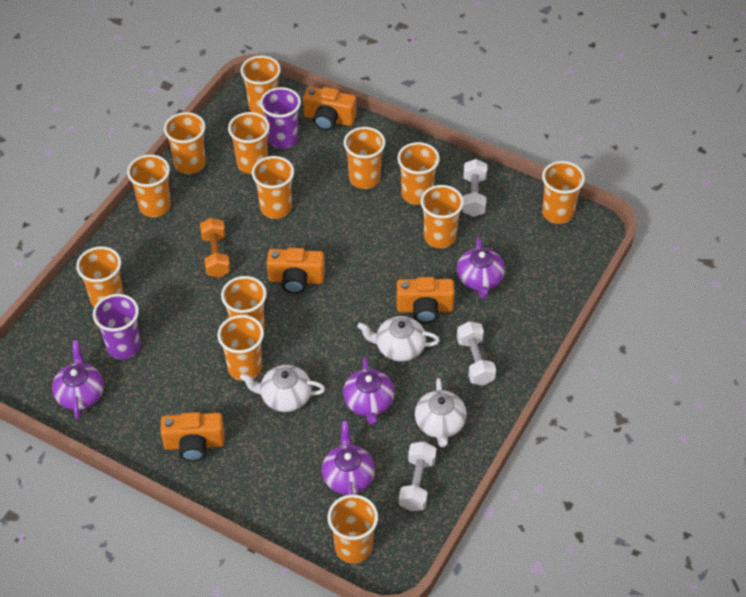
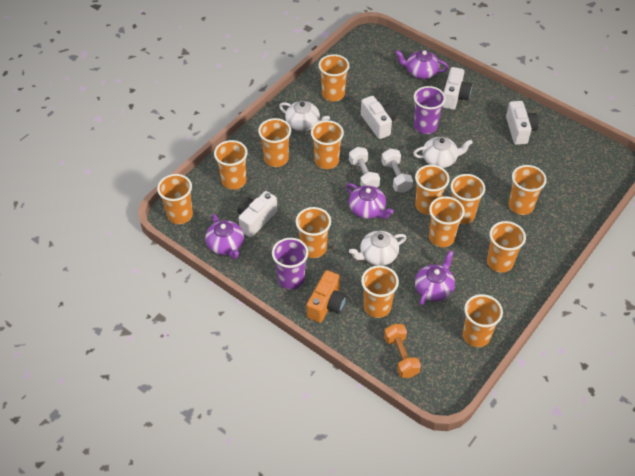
orange camera: [160,412,224,461] [267,248,325,294] [303,86,356,130] [397,277,455,323] = 4 -> [307,270,346,323] = 1
white camera: none = 0 -> [238,191,278,238] [361,96,396,139] [442,67,472,110] [506,101,539,145] = 4
white dumbbell: [399,441,436,511] [457,321,496,385] [462,159,487,217] = 3 -> [349,147,380,188] [381,149,413,193] = 2

